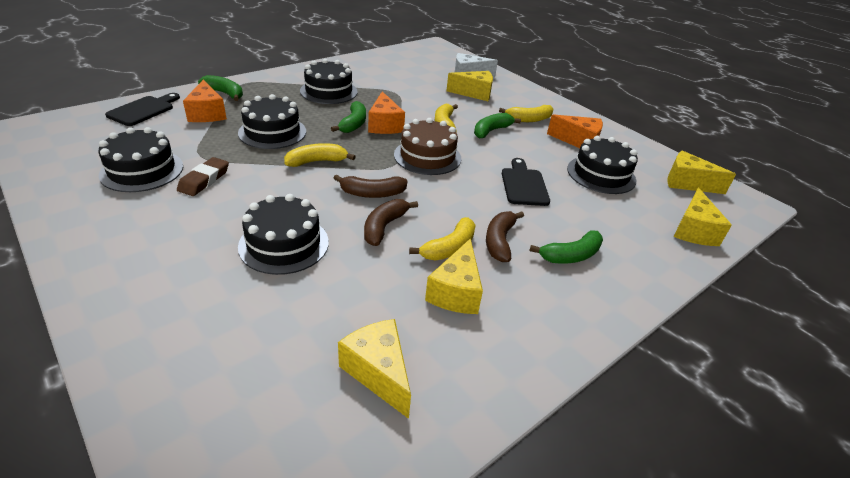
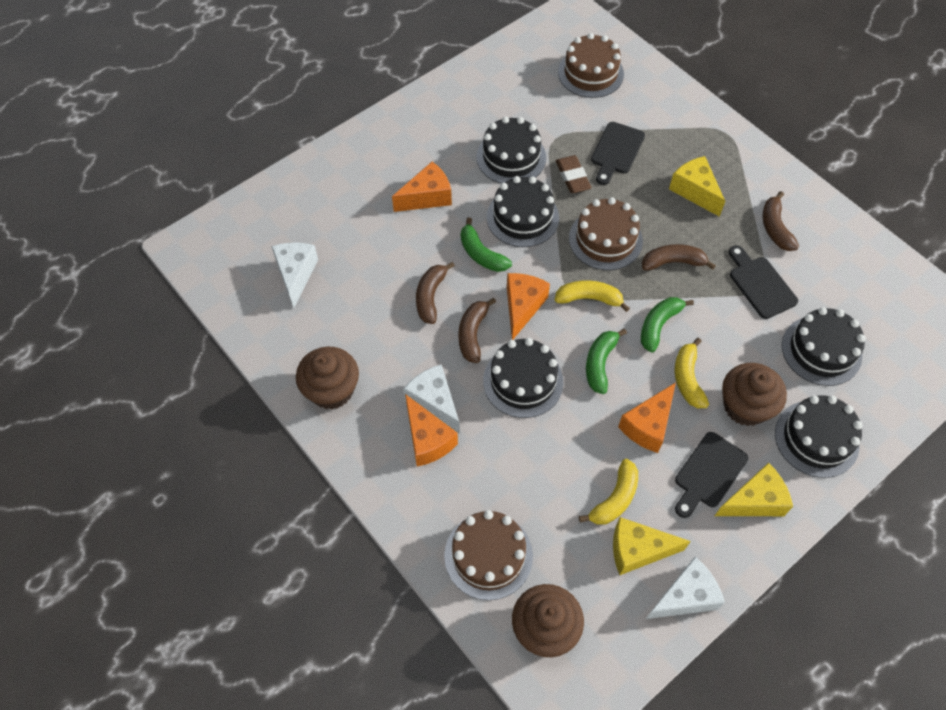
black cutting board: [105,93,180,126] [502,158,550,206] = 2 -> [591,122,645,185] [675,432,748,518] [729,245,798,319] = 3
brown banana: [334,175,407,198] [364,199,418,246] [486,211,524,262] = 3 -> [416,262,455,324] [458,298,496,363] [642,244,716,271] [762,191,799,251] = 4
brown cake: [394,118,461,175] = 1 -> [444,510,533,600] [558,33,624,98] [569,197,643,270] = 3
brown cupcake: none = 0 -> [296,347,359,410] [512,584,584,657] [722,363,787,426] = 3
green banana: [198,75,243,101] [331,101,366,133] [474,113,521,139] [529,230,603,264] = 4 -> [461,218,512,272] [586,329,627,394] [641,297,694,353] = 3
orange cheese: [183,79,227,122] [368,91,405,134] [547,114,603,148] = 3 -> [392,162,452,212] [405,394,458,466] [507,273,550,340] [618,383,676,453] = 4
white cheese: [455,53,498,78] = 1 -> [271,243,318,308] [403,364,460,434] [646,557,725,619] = 3
yellow banana: [284,143,356,167] [409,217,476,261] [434,104,458,132] [499,105,554,122] = 4 -> [554,280,630,312] [579,459,638,525] [675,338,709,408] = 3
yellow cheese: [338,319,411,419] [425,238,483,314] [446,71,493,101] [667,151,736,194] [673,188,732,246] = 5 -> [613,517,691,575] [669,156,725,217] [715,463,793,516] = 3

